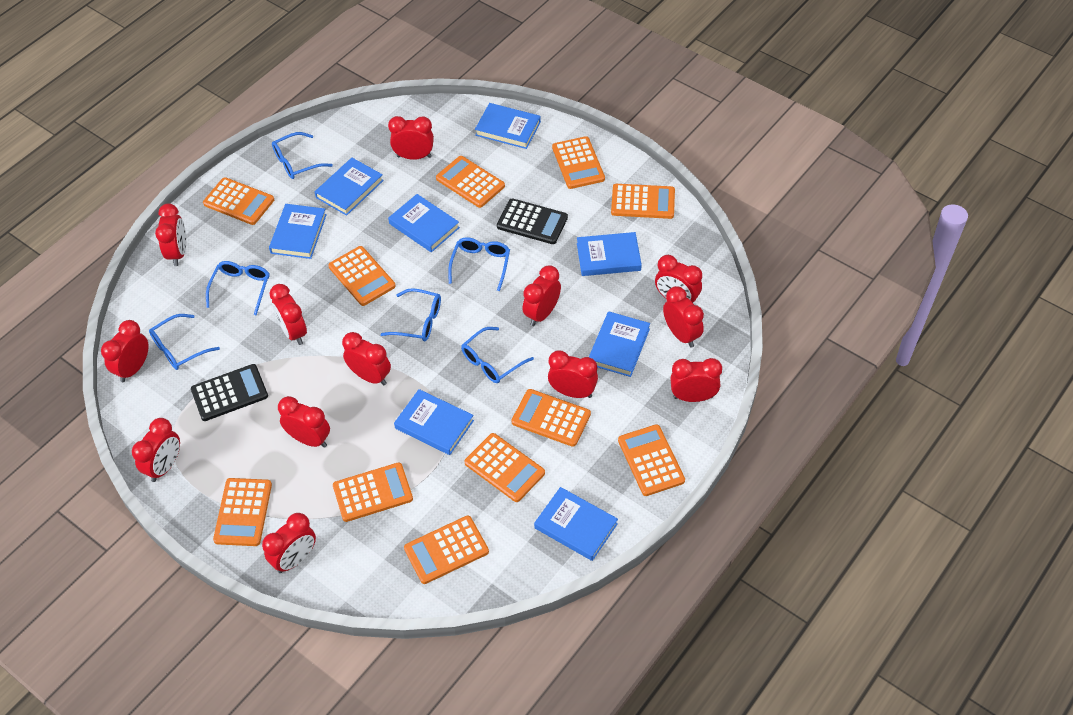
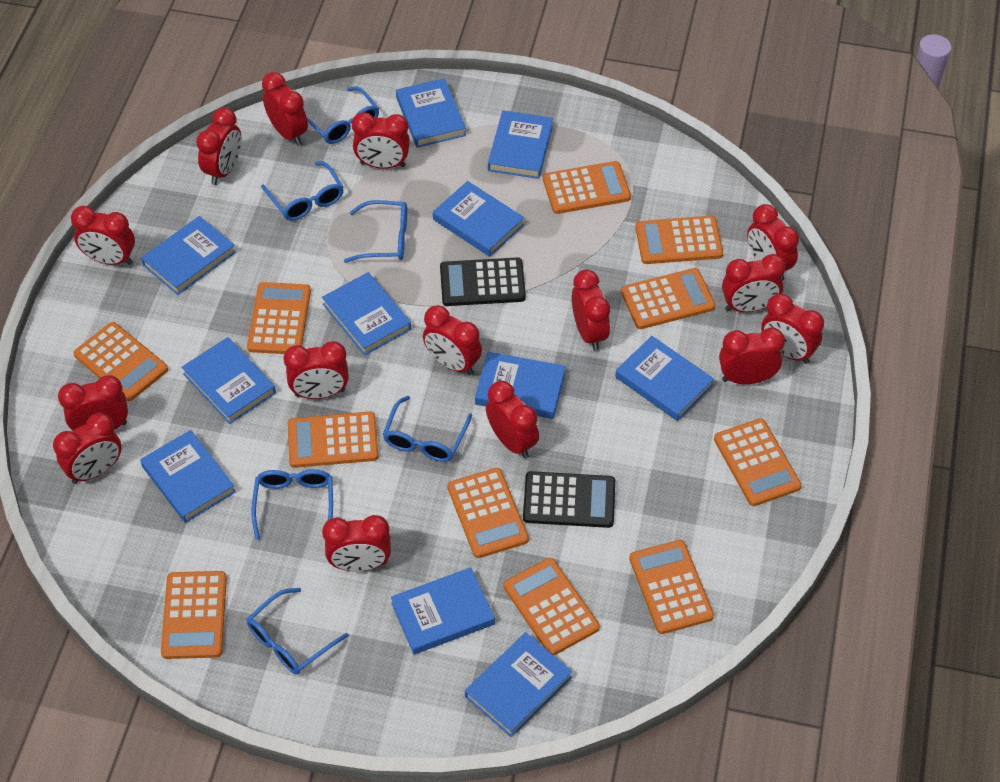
blue book: [269,204,327,259] [315,158,384,216] [388,194,460,252] [394,389,474,455] [475,103,541,149] [534,487,618,561] [577,232,642,276] [589,311,650,377] = 8 -> [140,430,236,523] [141,216,236,295] [181,337,276,424] [322,272,411,356] [391,567,495,655] [396,78,466,148] [433,181,524,257] [465,632,572,738] [475,352,566,419] [488,110,553,179] [615,336,714,421] = 11
red clock: [101,320,149,382] [132,418,180,482] [155,203,186,266] [262,513,316,573] [270,284,307,345] [278,396,330,448] [342,332,391,385] [388,116,434,160] [522,265,561,326] [548,350,598,398] [655,255,702,303] [663,286,704,348] [670,358,722,402] = 13 -> [53,413,122,484] [58,375,128,431] [71,206,135,265] [196,108,241,185] [262,72,308,146] [284,341,349,399] [322,515,391,571] [352,112,410,169] [423,305,482,375] [486,381,539,459] [572,270,610,351] [719,328,785,384] [722,254,786,312] [747,204,799,281] [761,294,824,364] = 15

